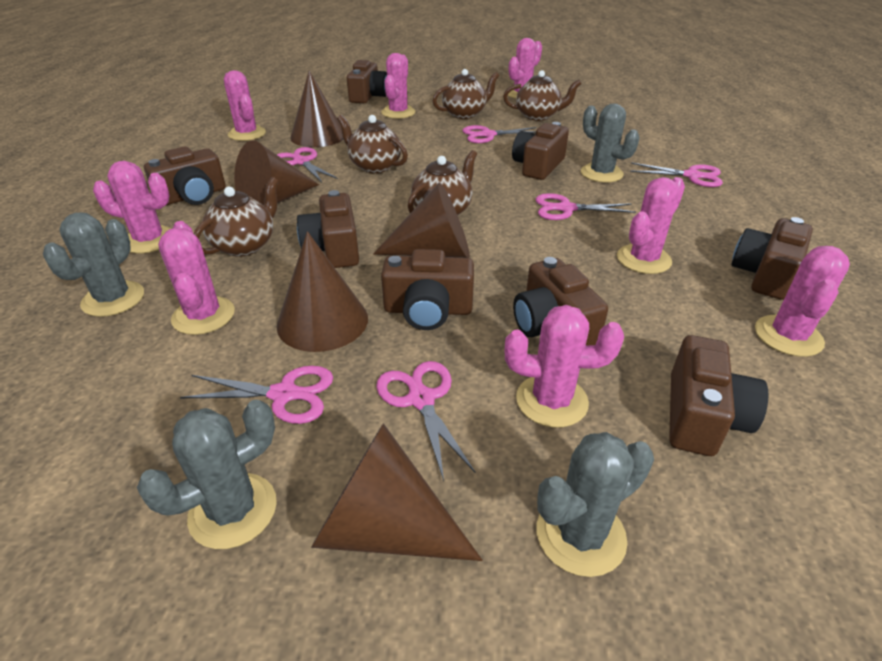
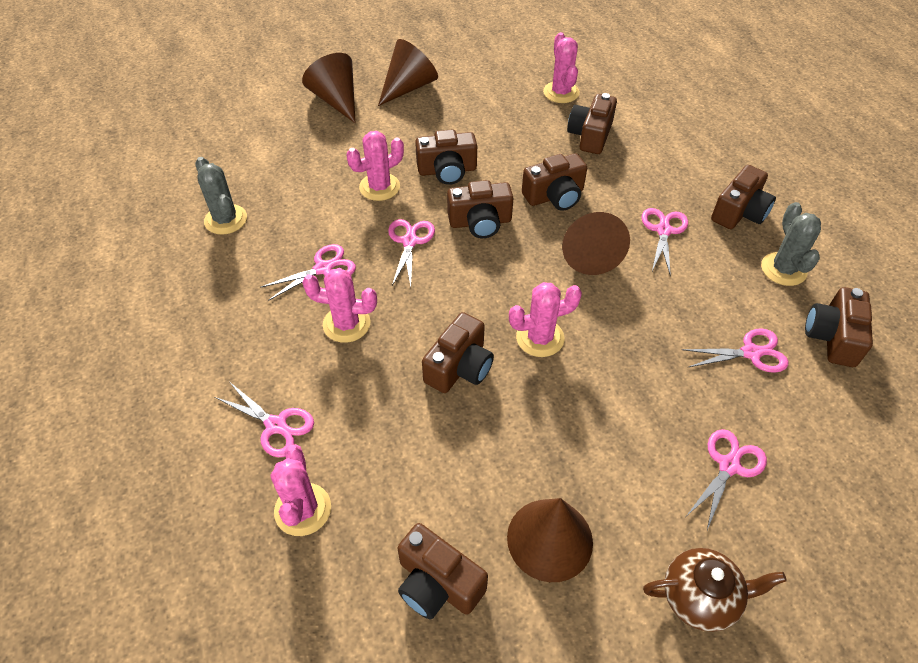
brown cone: [234,140,319,205] [277,231,368,352] [290,70,343,147] [311,423,482,561] [373,183,470,258] = 5 -> [302,53,355,123] [378,39,438,106] [507,498,593,582] [562,212,630,275] = 4
brown teapot: [193,177,279,257] [337,115,408,173] [408,150,477,215] [433,69,499,119] [503,70,582,121] = 5 -> [643,548,787,632] = 1
grey cactus: [43,212,144,317] [137,400,277,549] [537,432,654,577] [581,103,639,183] = 4 -> [195,157,247,235] [761,202,821,286] = 2
pink cactus: [93,161,172,253] [158,221,235,335] [224,70,266,141] [381,53,416,119] [505,305,624,428] [508,38,542,99] [617,177,685,274] [755,246,850,357] = 8 -> [271,444,331,536] [302,268,377,343] [346,131,404,201] [509,282,582,357] [543,32,580,103] = 5

